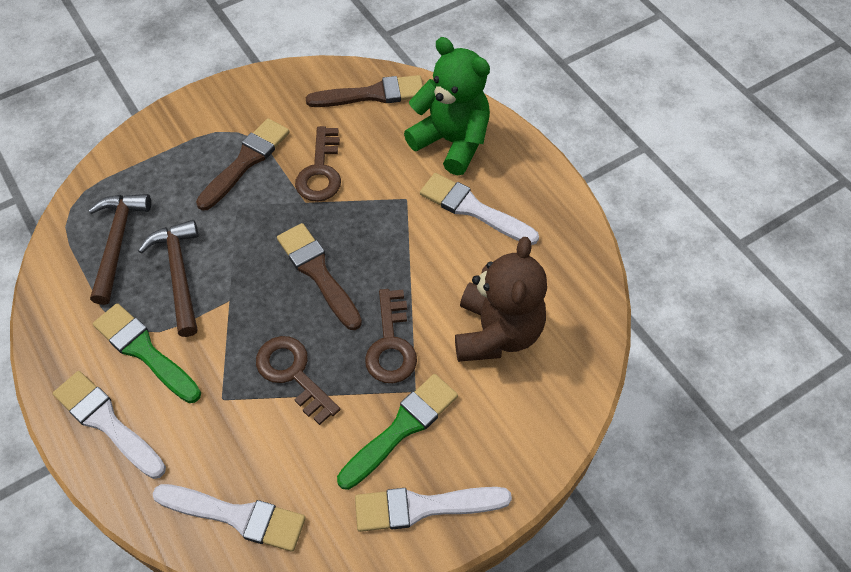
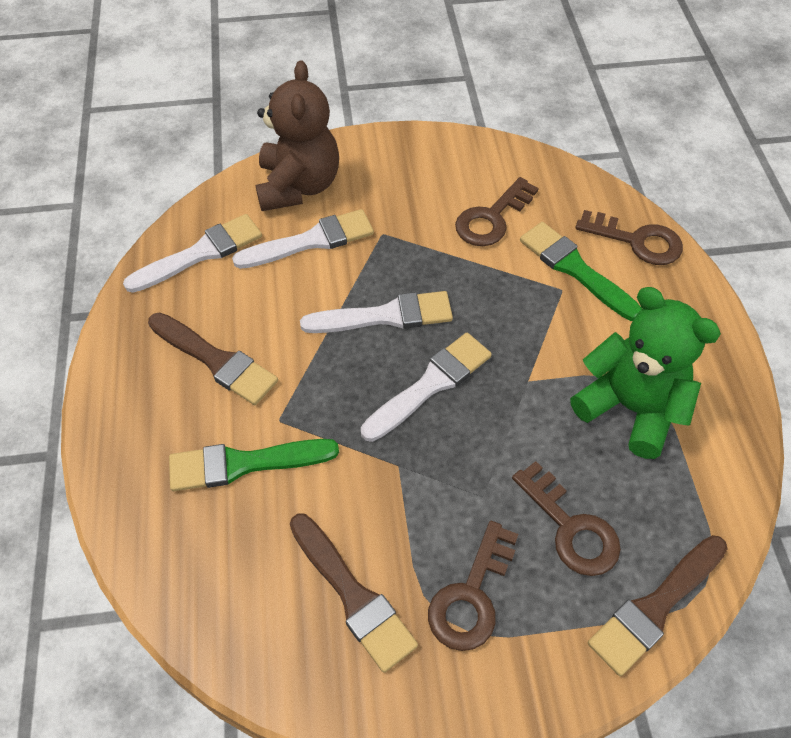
brown hammer: [88,194,151,305] [138,220,199,337] = 2 -> none = 0
brown key: [256,336,340,425] [295,126,341,202] [365,289,417,383] = 3 -> [428,521,518,651] [455,177,539,246] [512,461,621,576] [575,210,683,265] = 4

